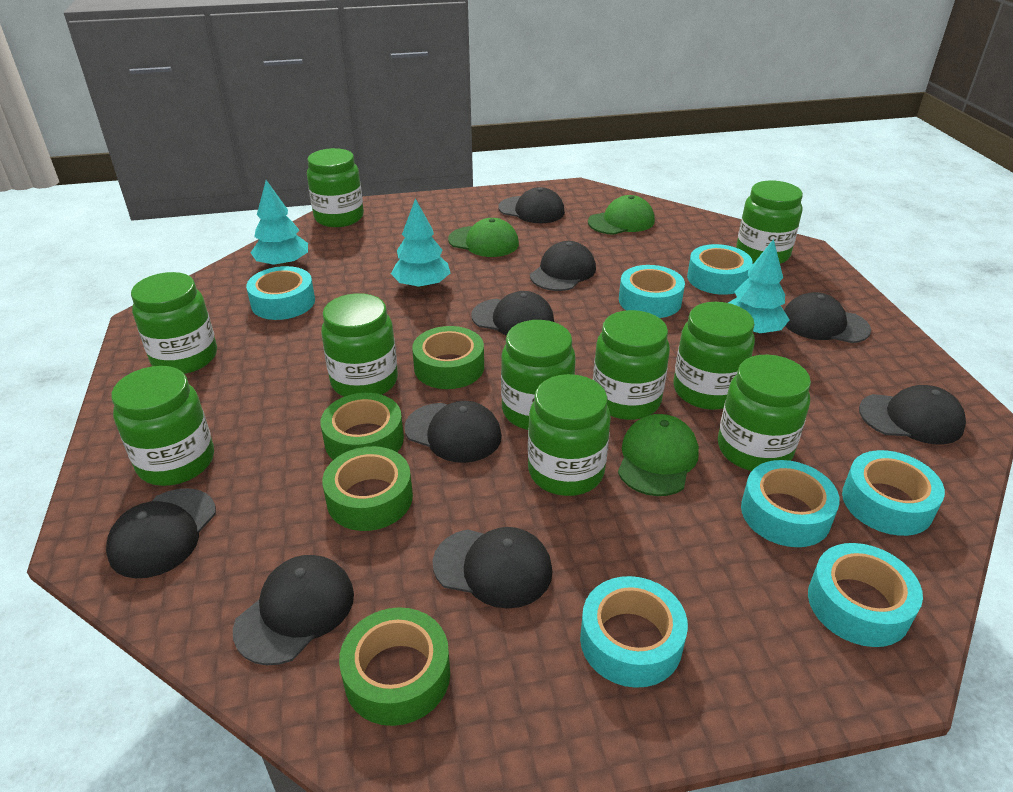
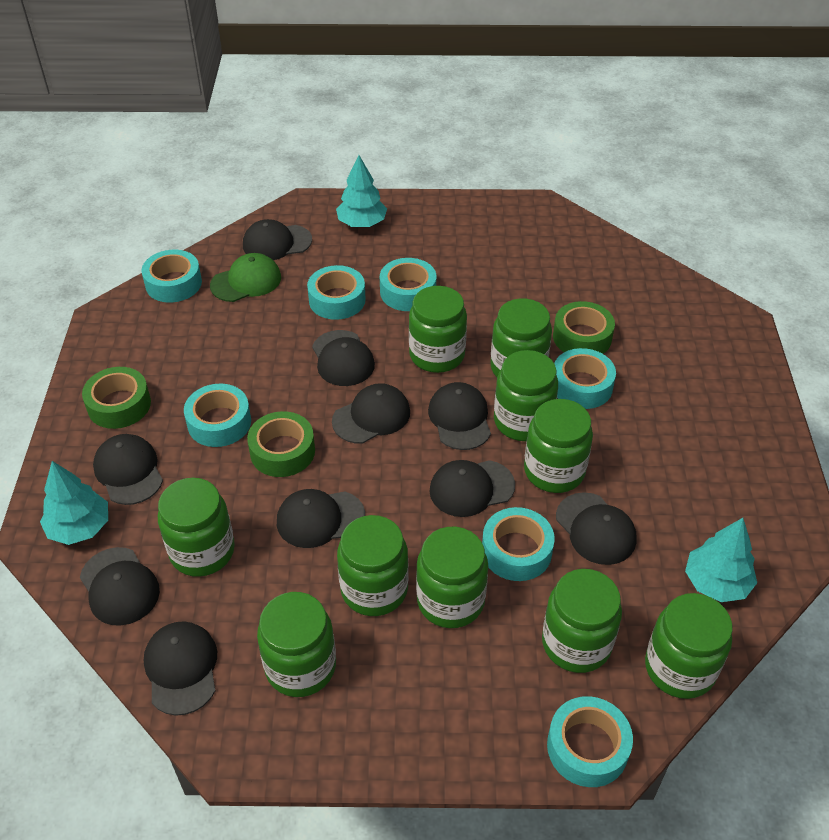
black cap: [106,488,216,578] [233,555,354,665] [404,401,502,463] [433,527,553,609] [471,291,554,336] [499,187,565,223] [530,241,596,291] [784,292,871,343] [859,385,966,444] = 9 -> [80,547,160,626] [93,434,163,505] [144,621,217,716] [243,219,312,260] [277,489,365,548] [312,330,375,386] [332,383,410,444] [428,382,491,450] [429,460,515,517] [556,492,637,565] = 10
green cap: [448,218,519,257] [588,195,655,235] [618,414,699,496] = 3 -> [210,253,281,302] = 1
green tape: [320,393,404,460] [322,446,413,531] [339,607,450,726] [412,326,484,389] = 4 -> [82,367,151,429] [247,411,315,477] [553,301,615,354] = 3

